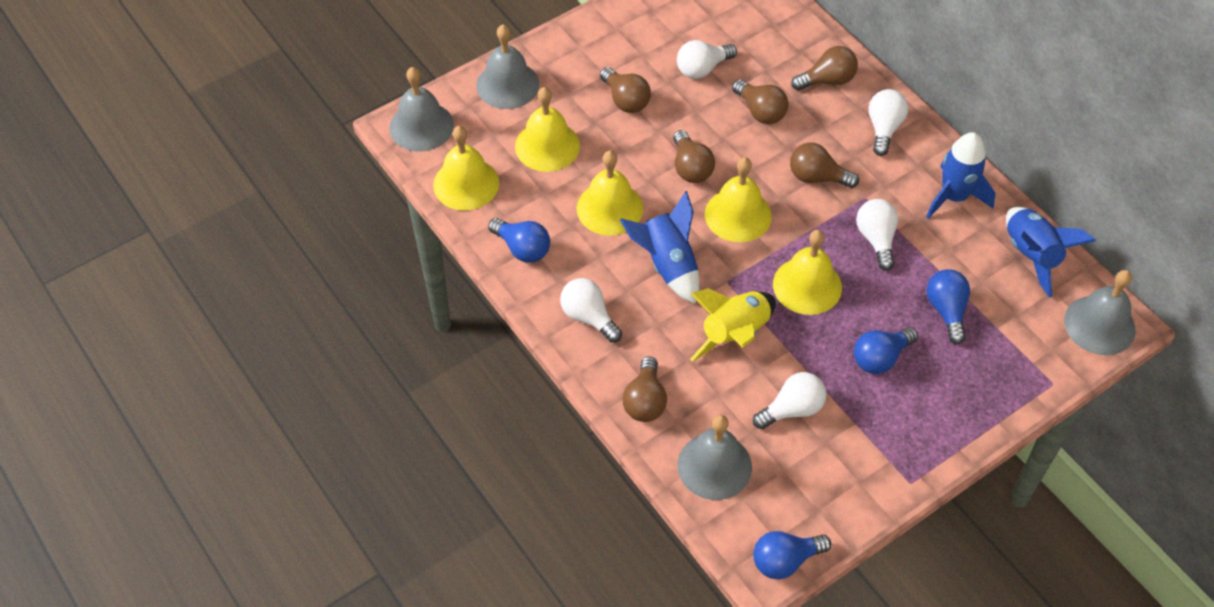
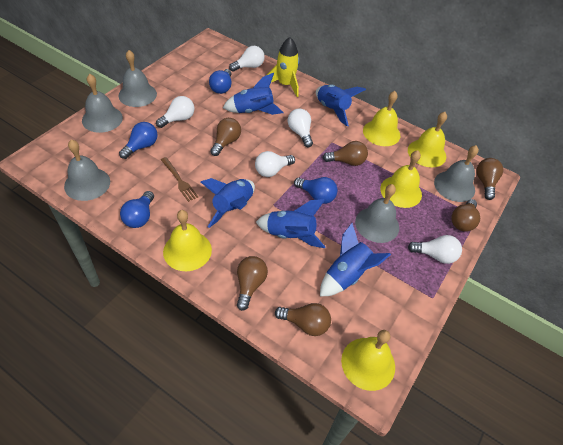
blue rocket: [620,191,700,304] [926,132,996,219] [1006,207,1096,298] = 3 -> [201,178,255,228] [223,73,284,115] [256,199,325,248] [316,84,366,126] [320,223,391,296] = 5
brown fork: none = 0 -> [161,157,198,202] = 1
grey bell: [389,67,454,152] [476,25,539,109] [677,415,752,500] [1064,270,1136,355] = 4 -> [64,139,110,201] [82,74,123,133] [118,50,157,107] [355,184,399,243] [434,145,479,202] = 5

